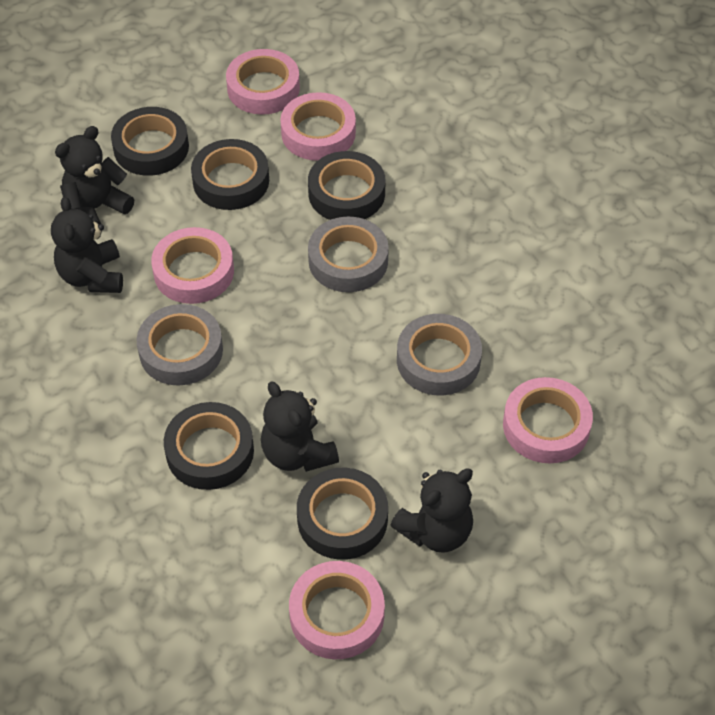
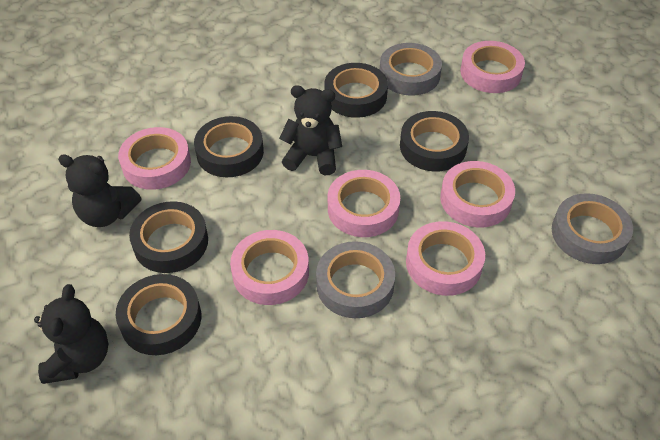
black teddy bear: [51,197,123,293] [55,126,134,224] [261,382,339,472] [390,469,473,553] = 4 -> [34,284,109,384] [58,154,141,227] [279,85,342,175] = 3
pink tape: [151,227,234,304] [226,49,300,115] [280,92,356,161] [289,561,385,659] [503,377,593,463] = 5 -> [118,127,191,190] [230,230,309,305] [328,170,400,237] [406,221,485,296] [440,161,515,228] [460,41,525,93] = 6

